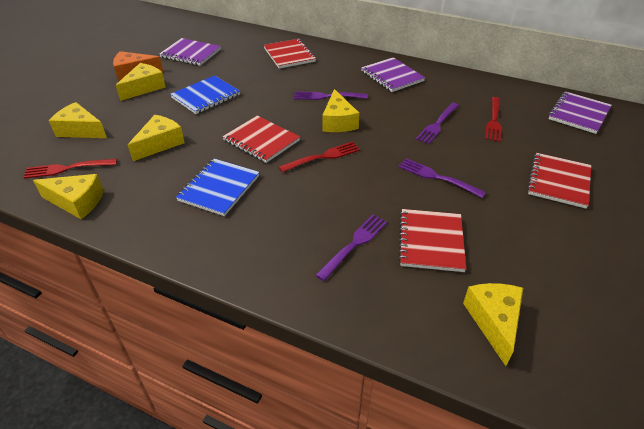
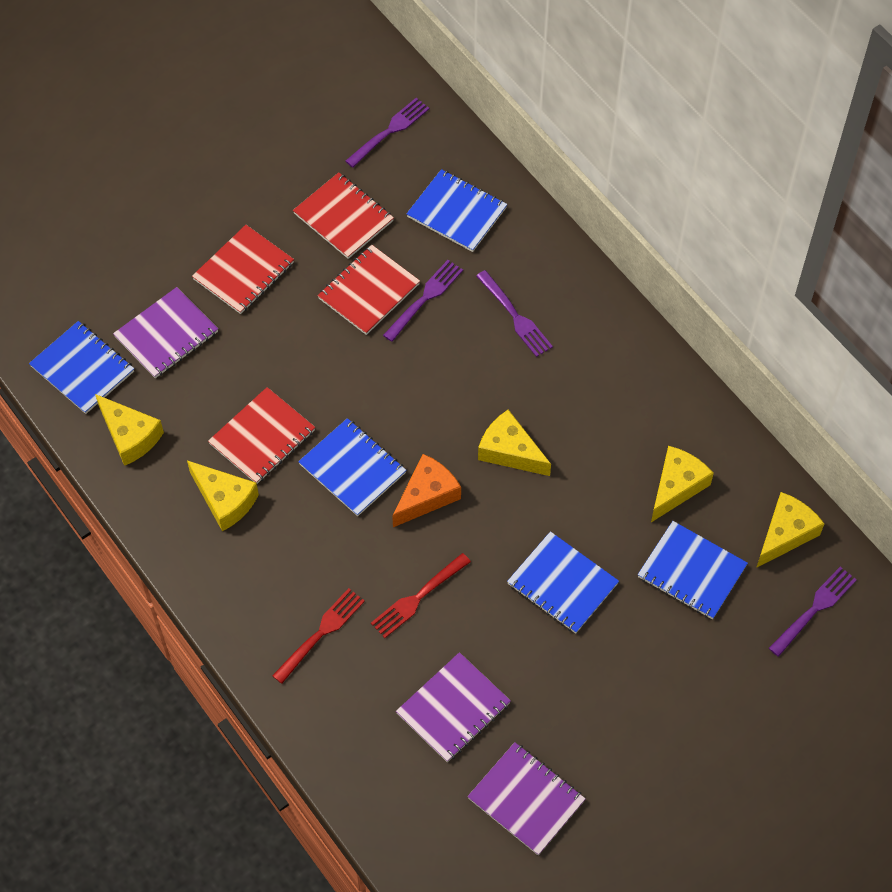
blue notebook: [170,76,240,114] [176,159,259,216] = 2 -> [29,321,134,414] [298,418,406,516] [407,169,507,252] [507,531,619,634] [638,521,748,619] = 5
red fork: [23,159,117,179] [279,142,360,172] [485,97,502,142] = 3 -> [272,588,365,684] [371,553,471,638] = 2
yellow cheese: [33,174,104,219] [49,102,107,138] [116,63,166,101] [128,115,185,161] [322,89,360,132] [463,283,523,366] = 6 -> [95,394,164,466] [187,461,259,531] [478,410,551,476] [651,446,714,522] [756,492,824,568] = 5

